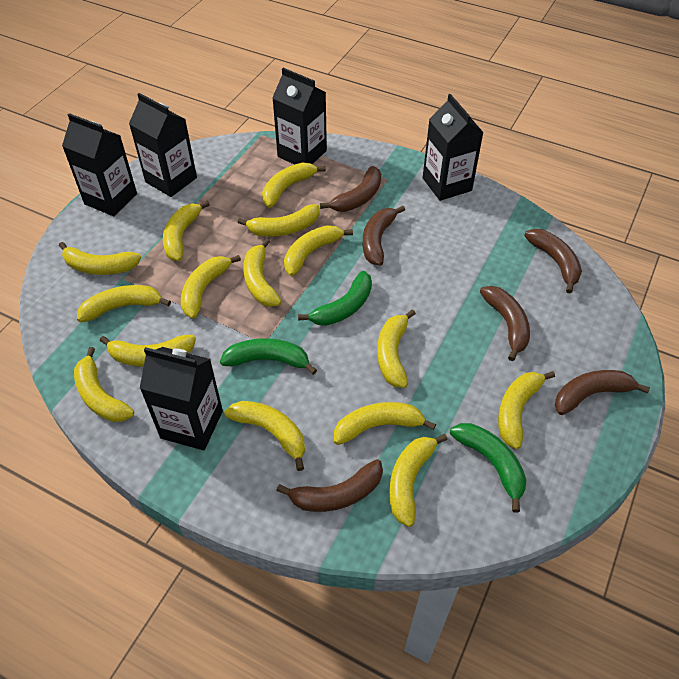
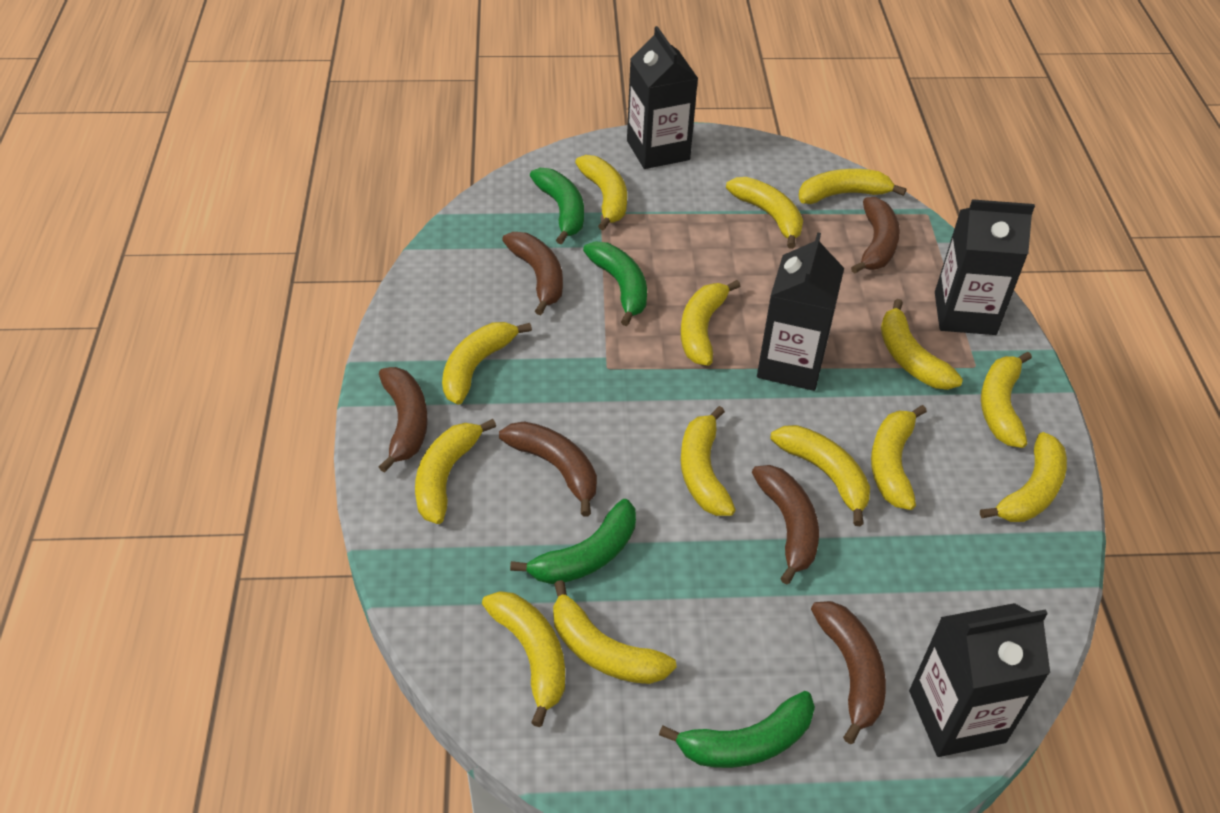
black carton: [62,113,137,216] [129,93,197,197] [140,347,223,450] [272,68,327,165] [423,94,484,201] = 5 -> [627,26,698,169] [757,232,844,391] [909,603,1050,757] [935,199,1035,335] = 4
green banana: [220,338,317,375] [298,271,372,326] [450,423,526,513] = 3 -> [510,499,636,584] [530,168,584,244] [583,242,647,326] [659,691,815,768] = 4
yellow banana: [59,242,141,275] [74,347,134,422] [77,285,171,322] [100,335,196,367] [163,201,210,261] [181,255,241,319] [224,401,305,471] [237,204,319,237] [243,239,282,307] [262,163,326,208] [284,225,353,276] [334,402,436,445] [377,309,416,388] [389,434,448,527] [498,371,555,449] = 15 -> [415,419,496,524] [442,322,532,405] [482,591,565,727] [553,580,676,684] [575,155,627,230] [681,280,740,366] [681,406,736,516] [726,177,803,249] [771,425,870,526] [798,169,906,204] [871,405,927,510] [881,299,963,390] [980,432,1067,522] [981,352,1032,448] = 14

